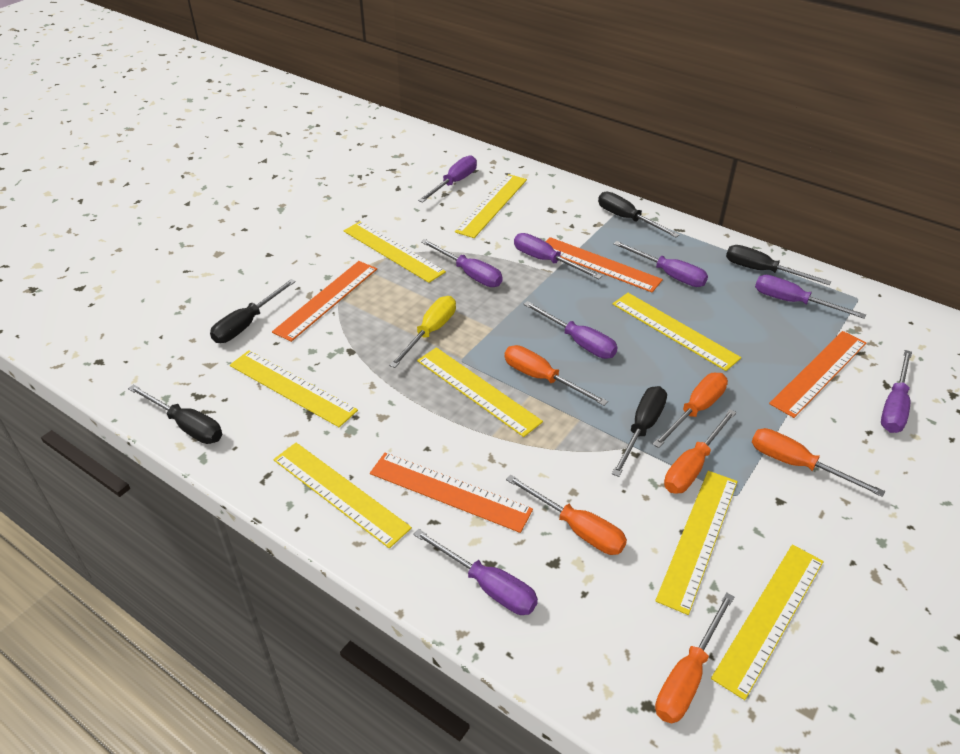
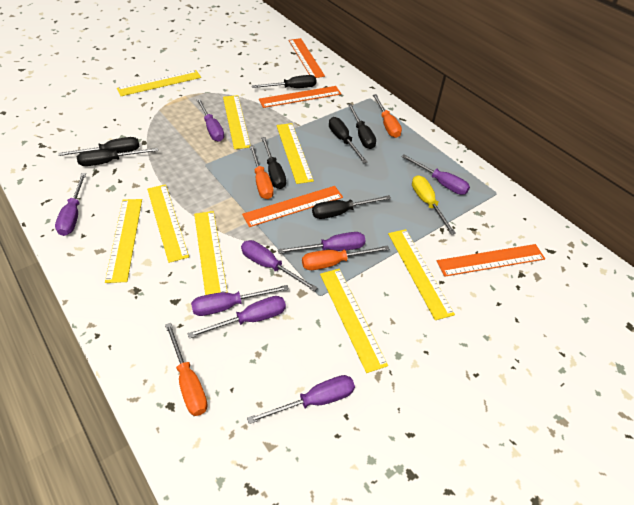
black screwdriver: [128,384,222,444] [210,279,296,343] [598,192,679,238] [612,386,667,477] [726,245,831,285] = 5 -> [58,137,140,156] [77,148,158,166] [252,75,316,88] [261,137,286,189] [312,195,391,219] [329,117,367,163] [348,104,376,149] = 7
orange screwdriver: [505,345,608,406] [506,475,627,555] [653,373,728,448] [655,592,734,723] [664,409,737,494] [752,428,885,497] = 6 -> [165,323,208,416] [249,145,274,199] [302,245,389,270] [373,94,402,138] = 4

